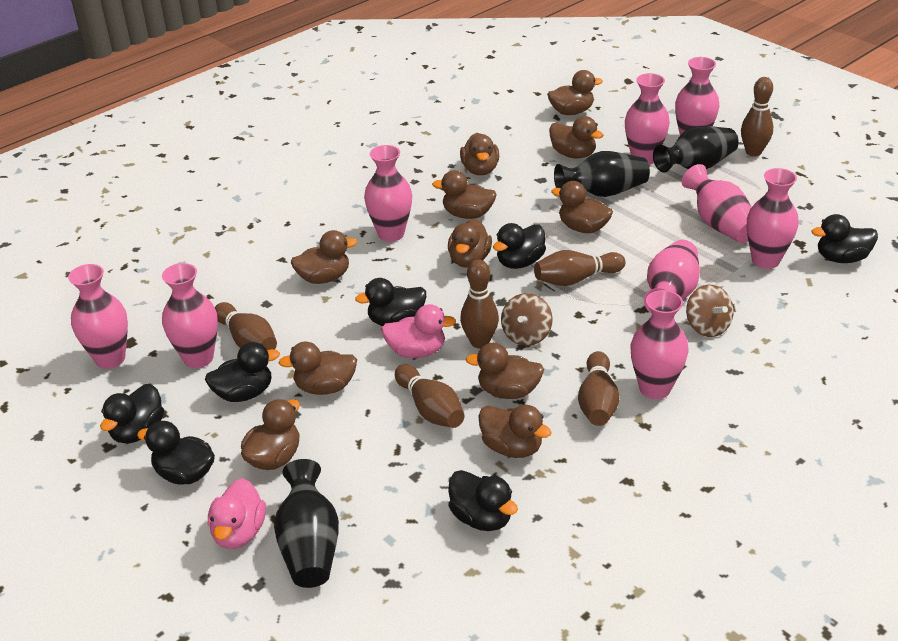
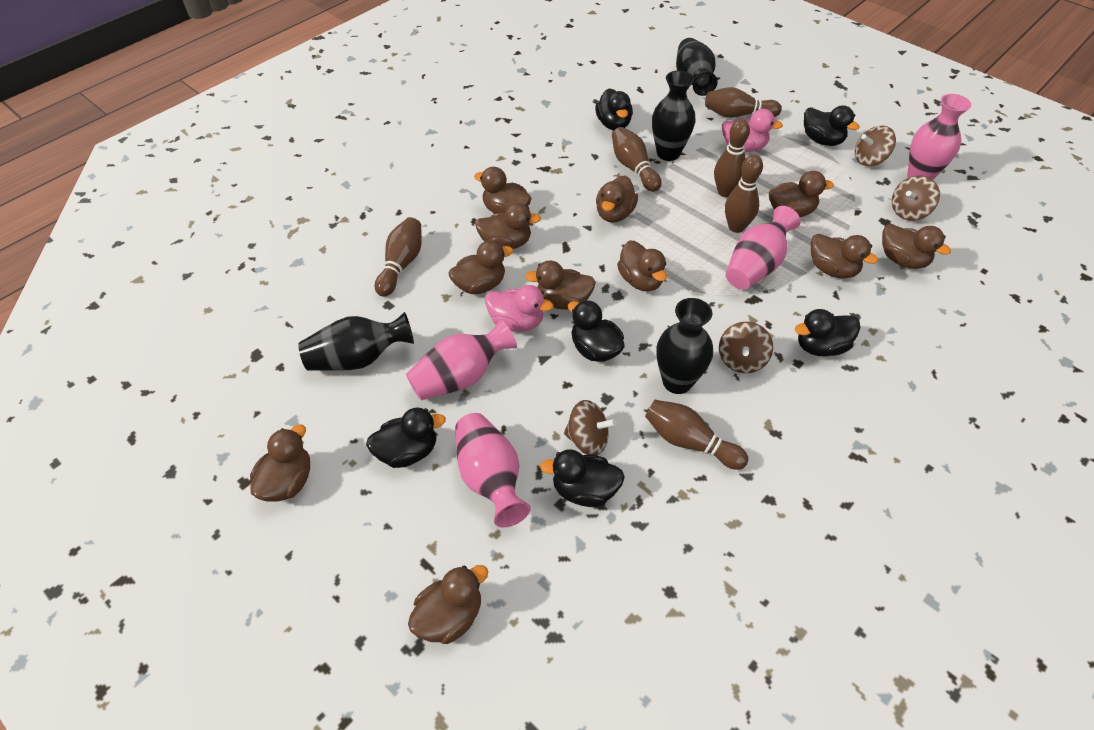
black duck: [100,384,164,444] [137,421,215,485] [205,342,280,402] [355,278,426,326] [448,470,518,531] [493,223,546,269] [811,214,878,263] = 7 -> [366,407,446,468] [540,449,625,507] [568,300,625,362] [595,88,633,130] [795,309,861,356] [804,105,860,146] = 6
black vase: [274,459,339,588] [554,151,650,197] [653,126,739,172] = 3 -> [298,312,414,371] [652,71,696,161] [656,298,713,394] [676,38,717,96] = 4
brown spinning top: [501,293,553,346] [686,285,734,337] = 2 -> [564,400,616,455] [719,322,773,373] [855,126,896,166] [892,176,940,221] = 4
pink vase: [68,264,128,369] [162,263,218,368] [364,145,412,242] [625,73,670,165] [631,290,689,399] [644,240,700,313] [675,57,720,135] [682,164,751,243] [747,168,799,269] = 9 -> [406,319,517,400] [455,413,531,528] [726,206,801,290] [907,94,971,180] = 4

